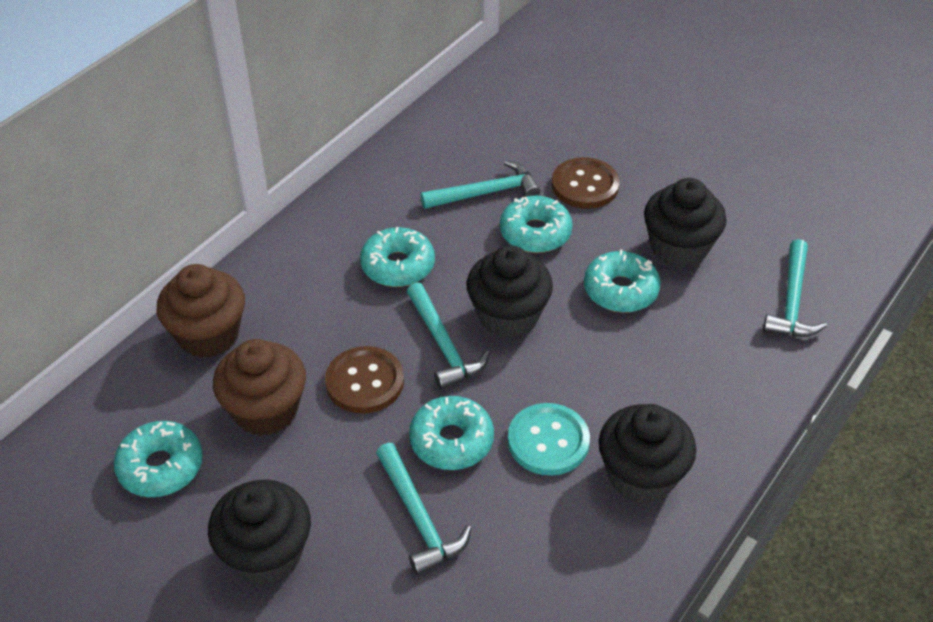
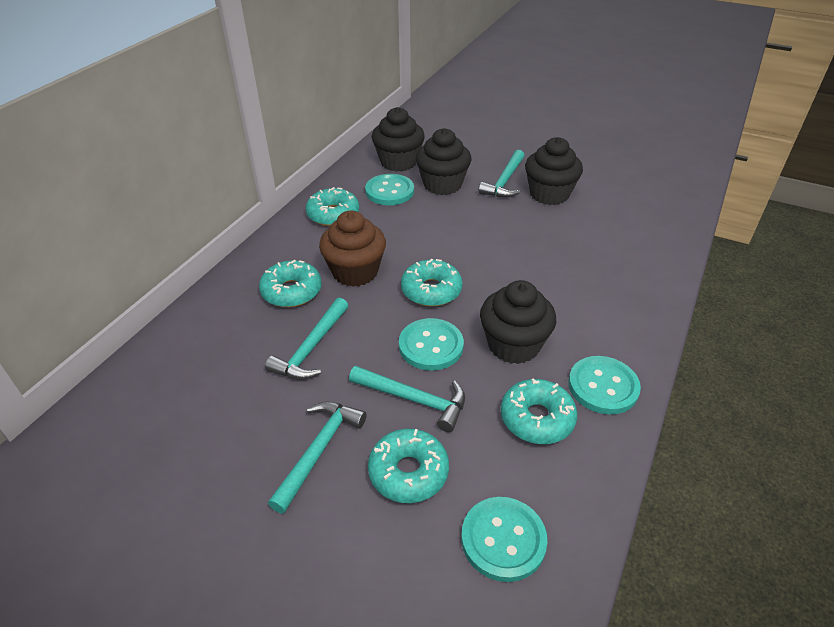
brown button: [325,346,404,414] [552,157,619,209] = 2 -> none = 0
brown cupcake: [157,264,245,358] [213,339,306,436] = 2 -> [319,211,386,287] = 1
turquoise button: [508,403,590,476] = 1 -> [365,174,414,205] [399,318,464,371] [461,497,548,582] [569,356,641,414] = 4

